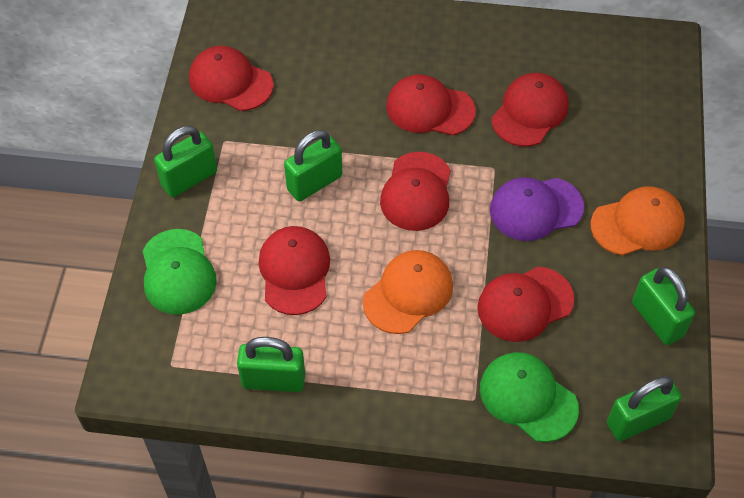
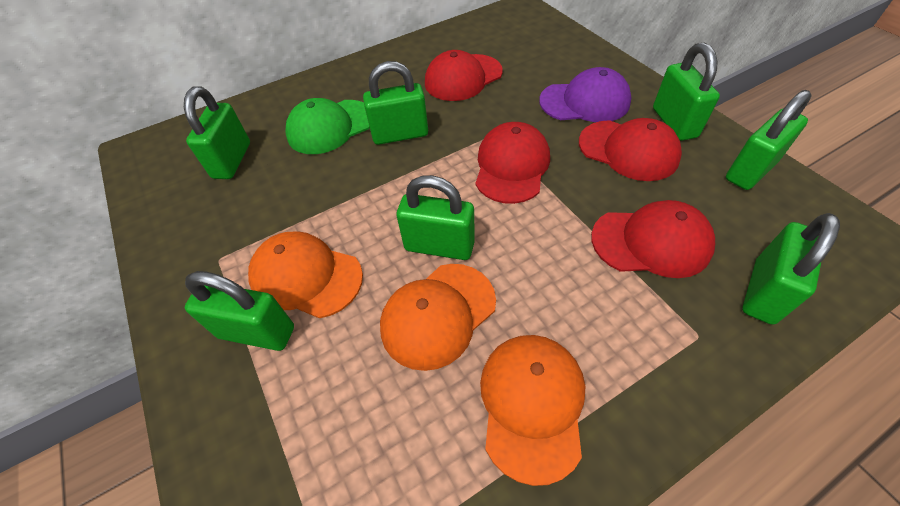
green cap: [143,229,217,315] [480,352,579,442] = 2 -> [285,98,370,154] = 1
green padlock: [154,126,217,197] [237,337,305,392] [284,130,342,201] [607,376,681,441] [632,267,695,345] = 5 -> [184,86,250,179] [185,271,294,351] [363,61,428,145] [397,175,475,260] [653,42,720,141] [726,90,812,190] [742,213,840,325] = 7
orange cap: [363,250,453,334] [591,186,685,256] = 2 -> [248,231,363,318] [380,264,496,371] [480,335,585,486] = 3
red cap: [189,46,274,111] [259,226,330,315] [380,152,451,231] [386,74,476,136] [477,267,574,342] [491,73,569,147] = 6 -> [425,50,503,101] [475,122,550,204] [579,118,682,181] [591,200,715,278] = 4

